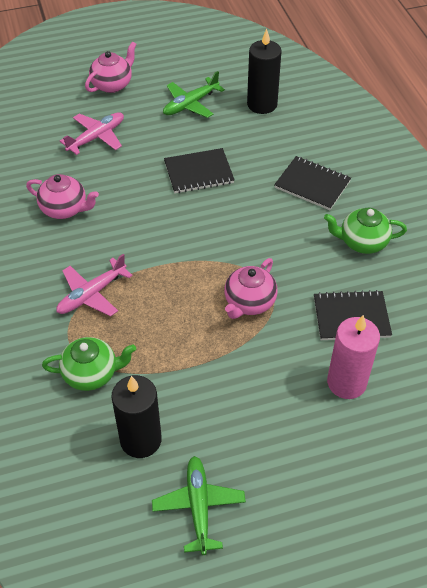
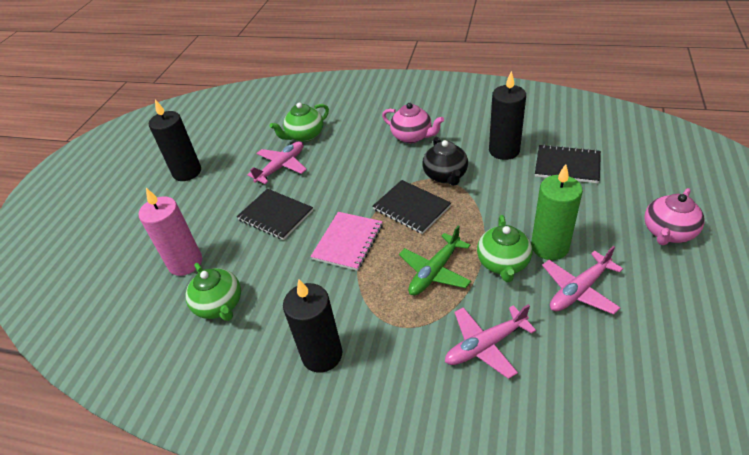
black candle: [111,375,162,458] [247,29,282,114] = 2 -> [149,100,201,181] [283,279,342,373] [489,71,526,160] = 3
black teapot: none = 0 -> [422,136,468,186] = 1
green candle: none = 0 -> [531,164,583,260] = 1
green plane: [152,456,246,555] [163,71,225,118] = 2 -> [399,225,471,295] = 1
green teapot: [42,337,136,391] [324,208,407,254] = 2 -> [185,263,241,321] [270,103,329,142] [477,215,532,282] = 3
pink notebook: none = 0 -> [310,212,383,271] = 1
pink plane: [56,254,133,317] [60,112,124,155] = 2 -> [247,141,307,184] [445,304,536,379] [542,246,623,315] = 3
pink teapot: [26,174,99,219] [85,41,137,93] [224,258,278,319] = 3 -> [382,103,444,143] [645,188,705,245] = 2

